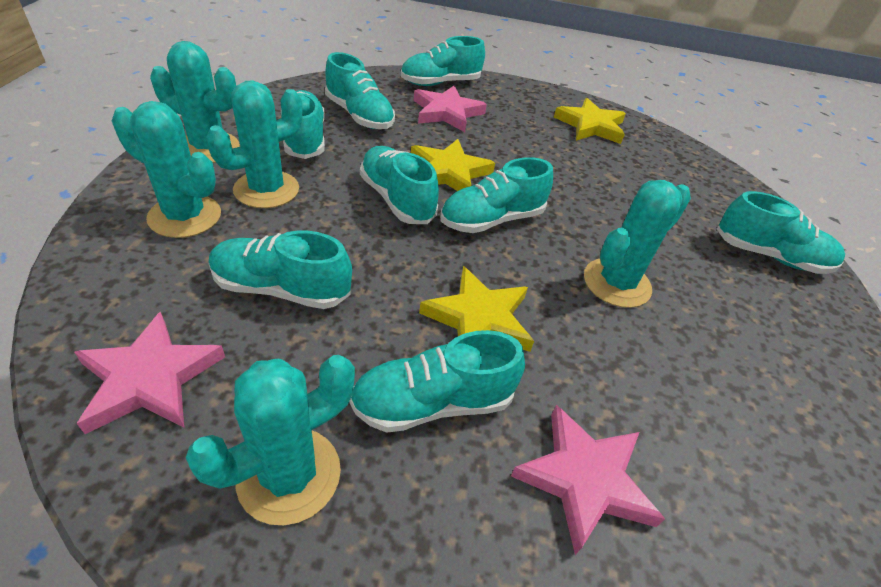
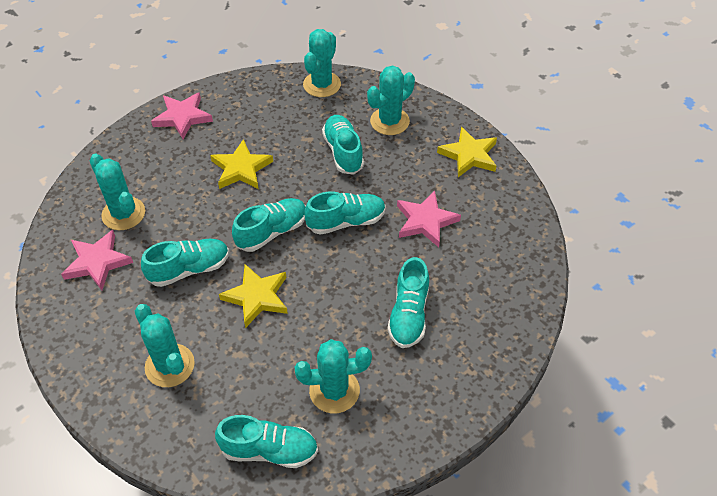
turquoise shoe: [209,231,352,309] [281,90,325,159] [325,52,395,129] [349,330,525,433] [360,146,439,224] [400,36,485,86] [440,157,553,233] [717,191,845,274] = 8 -> [141,239,229,287] [215,415,318,468] [232,198,306,252] [304,192,386,235] [322,115,364,175] [387,257,429,348] = 6

